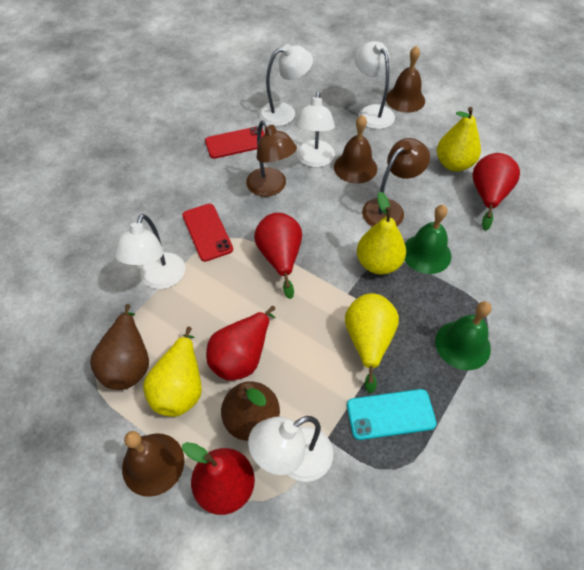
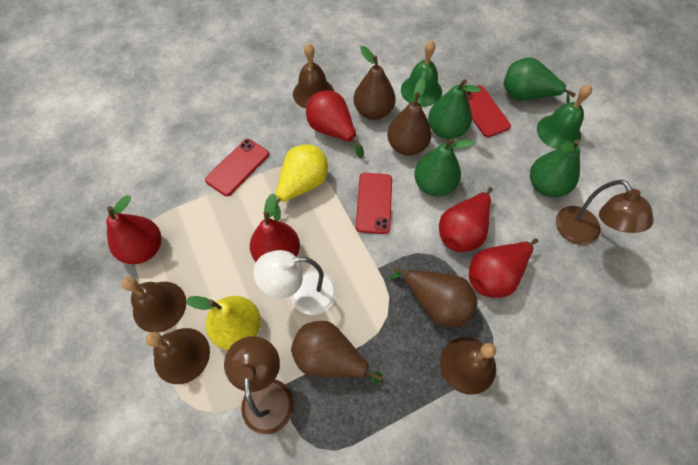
brown bell: [122,431,184,497] [334,115,377,184] [386,45,425,113] = 3 -> [122,276,186,333] [146,328,210,384] [293,43,334,109] [440,337,496,395] = 4
brown pear: [90,304,149,390] [221,381,280,441] = 2 -> [291,321,383,384] [354,46,396,120] [387,78,432,156] [390,266,478,327] = 4
green pear: none = 0 -> [414,138,475,196] [428,79,481,139] [504,57,576,103] [530,139,580,197] = 4
red pear: [182,442,255,515] [206,306,276,381] [254,213,302,299] [473,153,520,231] = 4 -> [106,195,161,264] [250,193,300,262] [306,91,364,158] [439,187,493,252] [469,238,539,298] = 5
red phone: [182,204,233,262] [205,126,265,159] = 2 -> [205,139,269,196] [356,173,392,234] [466,85,511,137] = 3
turquoise phone: [347,389,437,440] = 1 -> none = 0
white lamp: [114,214,185,289] [248,416,333,482] [259,44,313,126] [295,91,335,167] [355,41,395,129] = 5 -> [254,250,337,315] = 1
yellow pear: [143,327,202,417] [345,293,399,393] [357,192,406,274] [437,107,481,171] = 4 -> [186,296,261,350] [273,145,328,221] = 2

